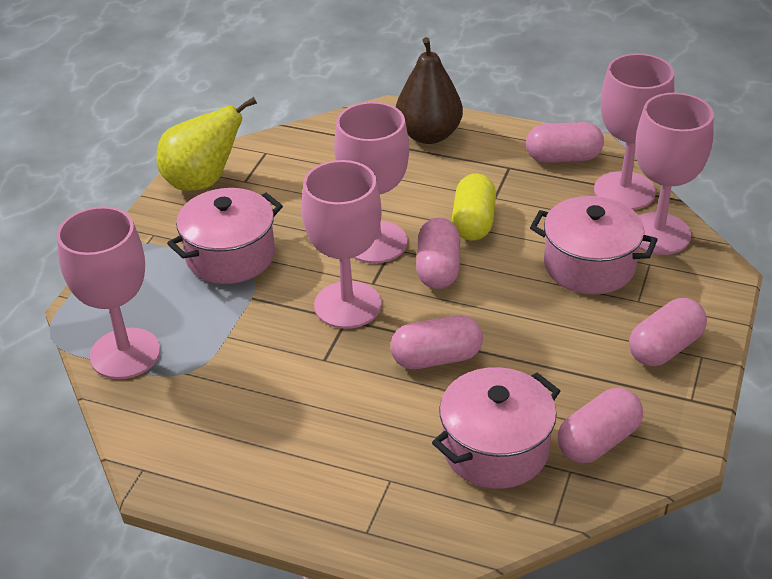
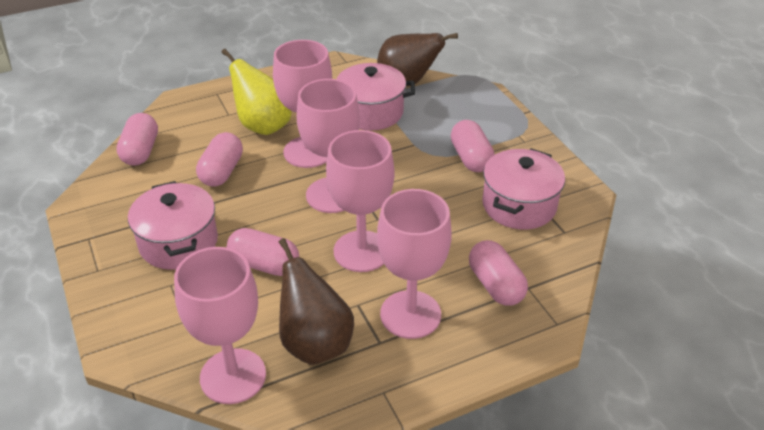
brown pear: [396,37,463,144] = 1 -> [279,238,354,365] [377,33,458,86] = 2
yellow capsule: [452,174,496,241] = 1 -> none = 0

